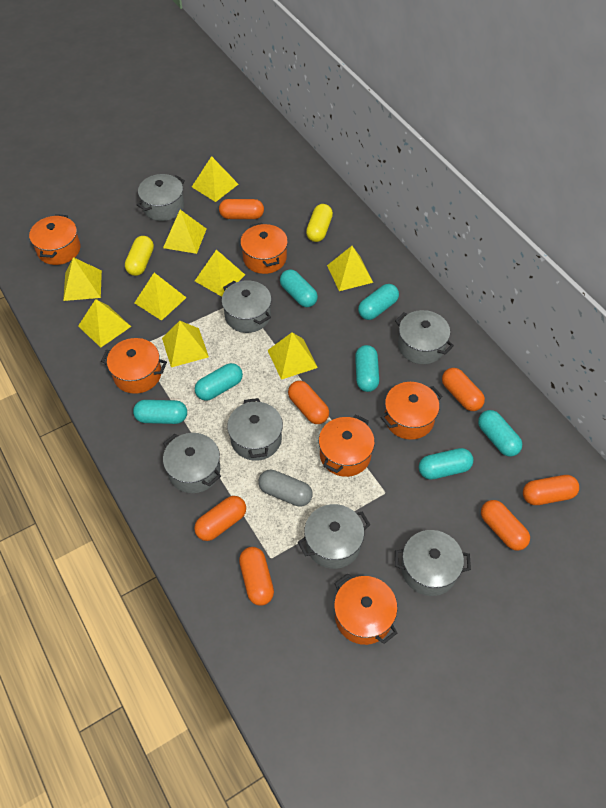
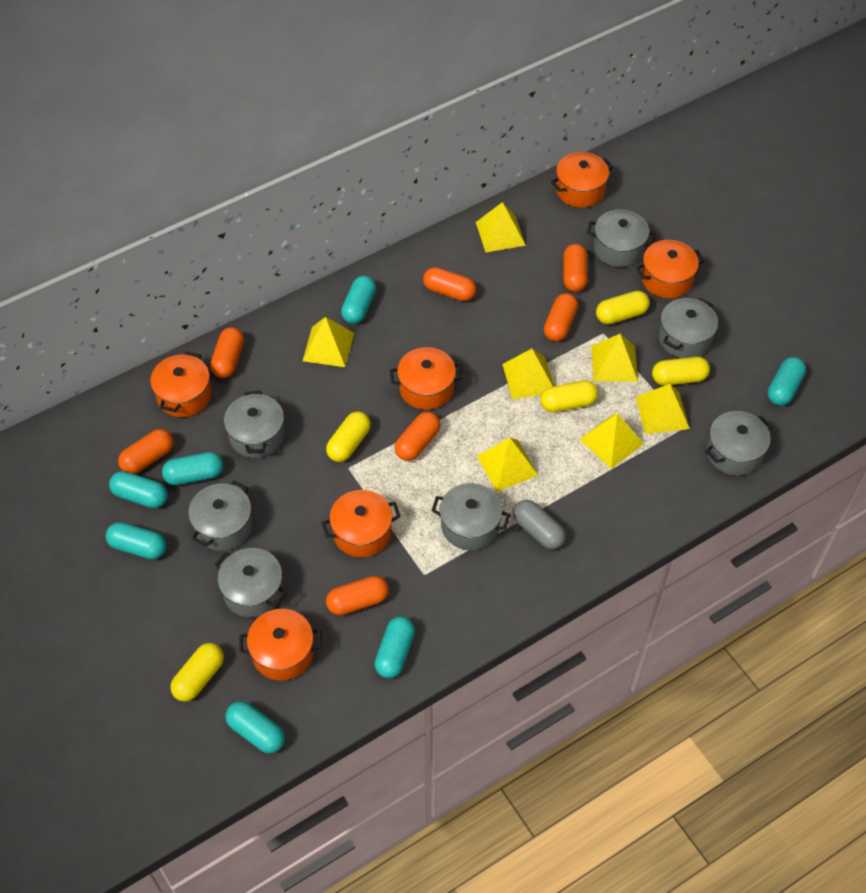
yellow capsule: [125,236,154,276] [306,204,333,242] = 2 -> [170,643,224,702] [326,411,371,462] [540,380,598,412] [596,291,650,324] [652,357,710,386] = 5
yellow pyramid: [63,257,102,301] [78,299,131,348] [135,273,186,321] [162,321,209,367] [163,210,206,254] [192,156,238,202] [195,250,245,297] [268,332,318,380] [327,246,373,291] = 9 -> [303,317,354,367] [476,202,526,252] [477,438,539,492] [502,349,554,400] [579,413,644,469] [591,334,638,382] [636,384,690,434] = 7

